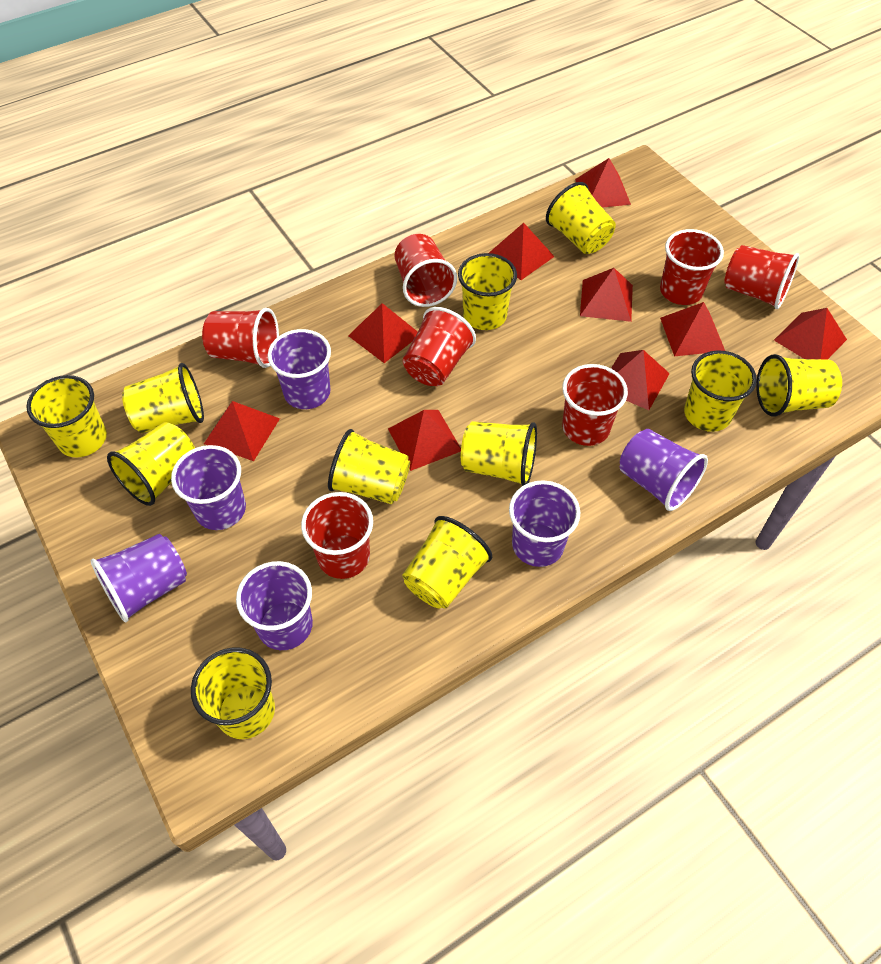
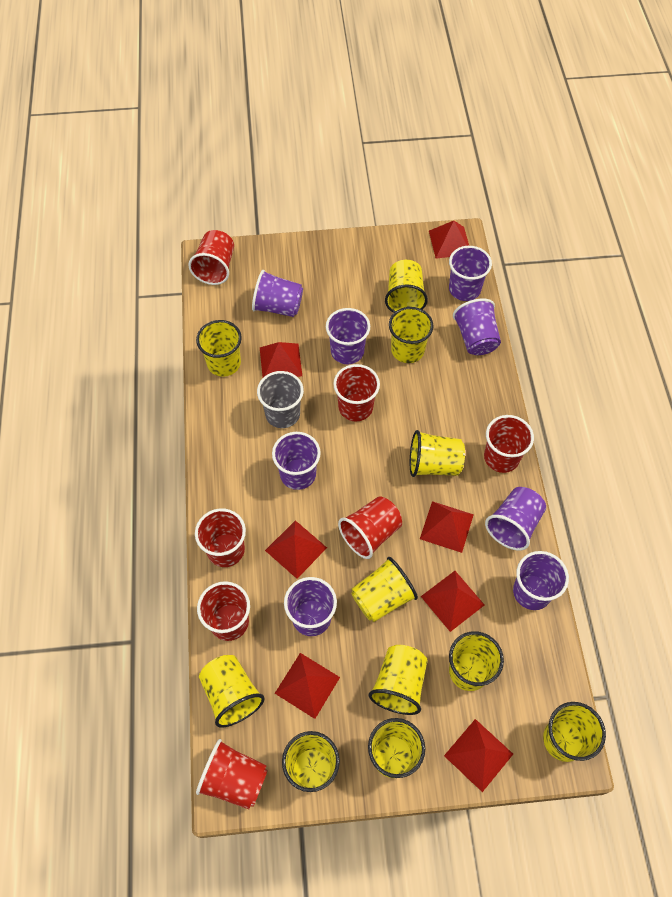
grey cup: none = 0 -> [257,371,304,428] = 1
purple cup: [91,534,187,622] [171,445,246,530] [236,561,313,650] [268,329,331,409] [509,480,580,567] [620,429,708,511] = 6 -> [252,270,303,317] [272,432,321,490] [284,577,337,636] [326,308,370,364] [449,246,492,301] [453,298,501,355] [485,487,546,551] [513,551,569,610] = 8
red pyramid: [204,401,280,461] [348,303,418,363] [388,410,461,471] [489,223,555,280] [575,158,631,208] [580,268,633,322] [611,350,670,410] [660,302,725,356] [774,308,847,360] = 9 -> [260,342,302,377] [265,520,327,579] [275,653,340,719] [420,501,474,553] [421,571,484,632] [429,221,469,259] [444,719,513,792] = 7

